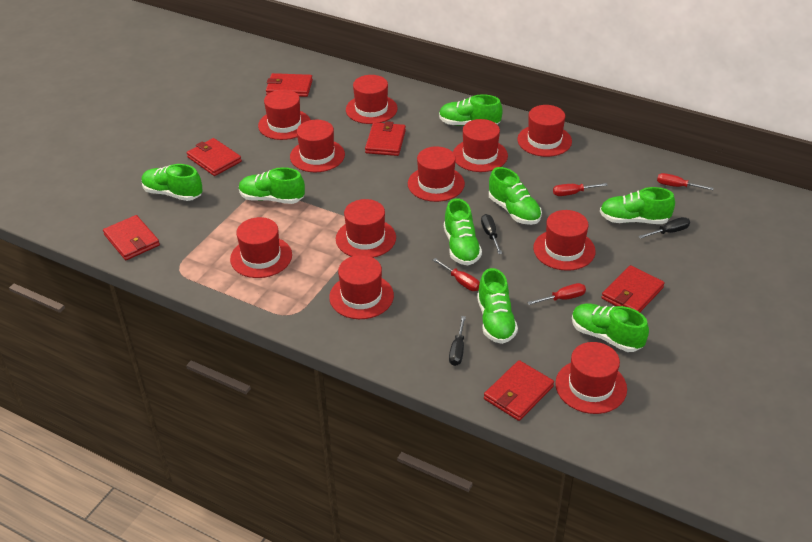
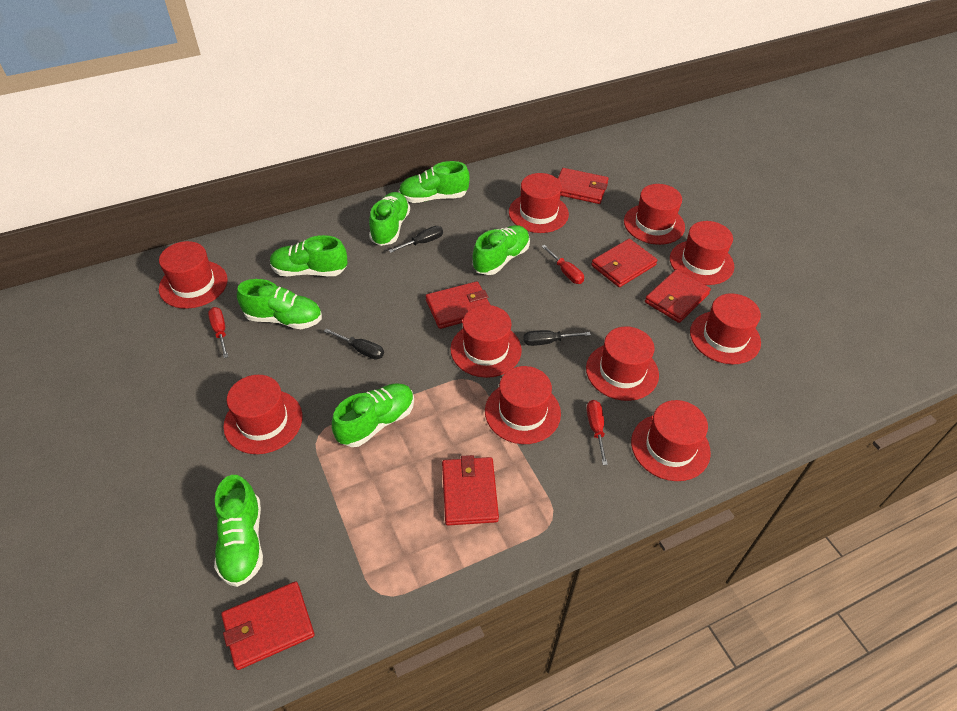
green shoe: [142,164,203,201] [239,167,305,204] [439,94,503,126] [444,198,482,265] [477,268,518,344] [489,167,542,225] [572,303,649,352] [600,187,675,224] = 8 -> [214,475,263,587] [237,279,322,329] [270,235,348,276] [332,383,414,447] [369,192,410,246] [398,161,470,203] [472,225,530,275] = 7
red hat: [230,217,292,278] [258,89,310,140] [290,120,345,172] [329,255,394,319] [336,199,396,258] [346,75,398,124] [408,146,465,202] [453,119,508,172] [517,105,572,157] [533,210,596,271] [555,342,627,414] = 11 -> [159,241,228,309] [223,375,302,454] [450,305,522,378] [485,366,561,444] [509,173,569,233] [586,326,659,401] [624,184,685,245] [631,400,711,481] [670,221,734,285] [690,293,761,364] = 10
red screwdriver: [433,258,480,291] [527,283,586,305] [553,183,607,196] [657,173,714,190] = 4 -> [208,307,228,358] [541,245,584,284] [587,400,608,465] = 3

